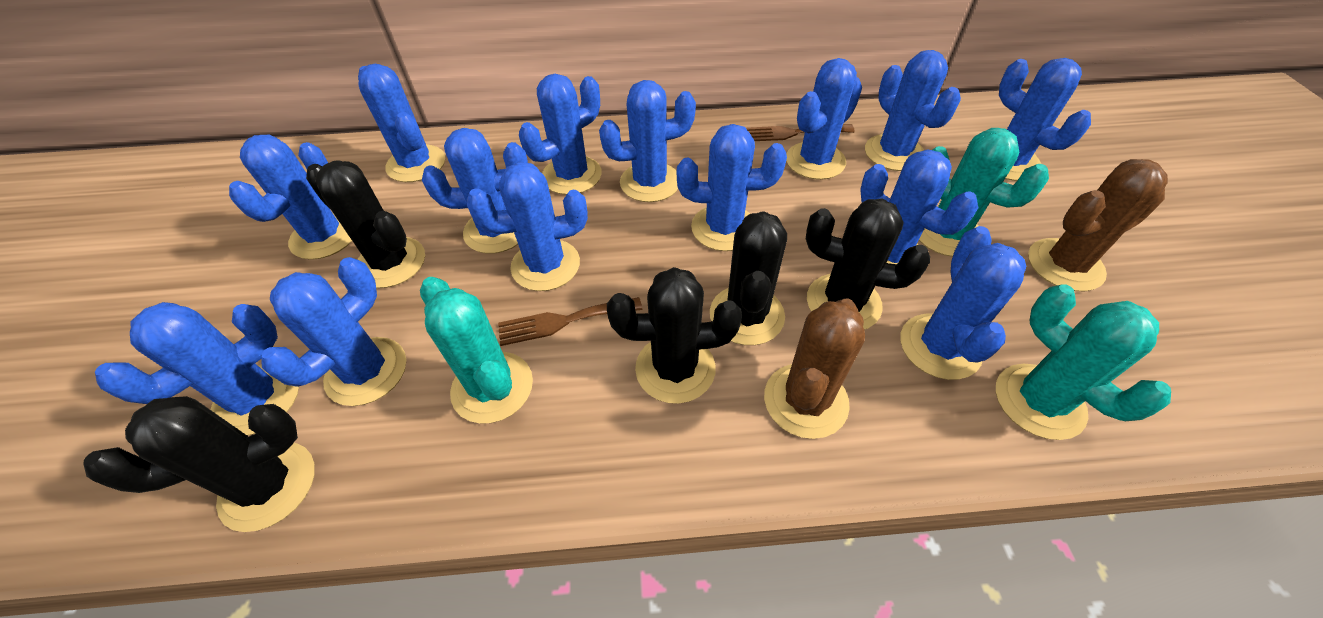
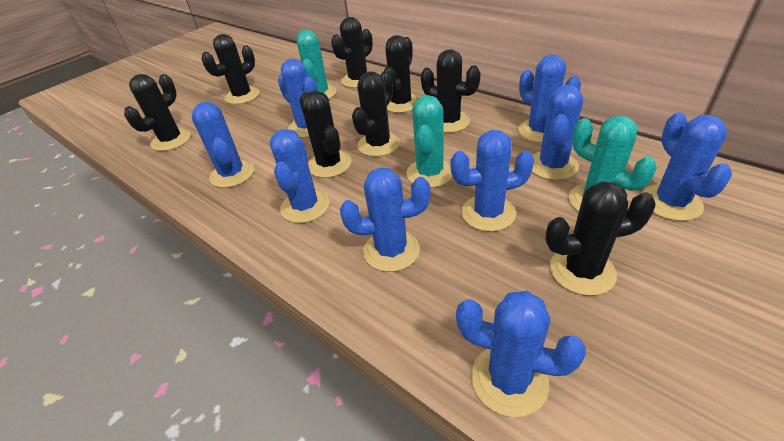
black cactus: [84,396,315,532] [306,160,425,288] [607,267,742,404] [710,211,787,345] [806,199,930,330] = 5 -> [124,74,191,151] [201,34,259,104] [300,90,351,178] [331,17,373,88] [352,71,400,157] [384,35,419,113] [421,49,481,133] [545,181,656,296] = 8
blue cactus: [95,302,299,436] [229,135,352,260] [262,257,406,406] [358,64,445,182] [422,128,528,254] [467,162,588,291] [519,74,602,195] [599,80,696,202] [677,124,787,251] [786,58,862,180] [860,150,978,264] [865,50,961,171] [900,226,1026,380] [999,58,1091,181] = 14 -> [192,102,254,188] [270,129,330,223] [278,58,318,138] [340,167,431,272] [450,130,534,232] [456,291,586,417] [518,54,581,143] [532,85,583,180] [642,112,732,221] = 9
brown cactus: [764,298,865,439] [1028,159,1168,291] = 2 -> none = 0
brown fork: [498,297,642,346] [746,124,855,141] = 2 -> none = 0

